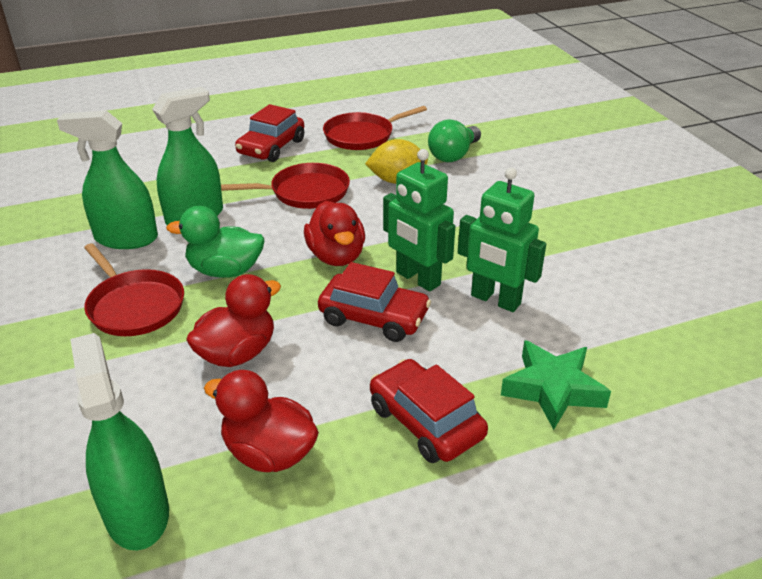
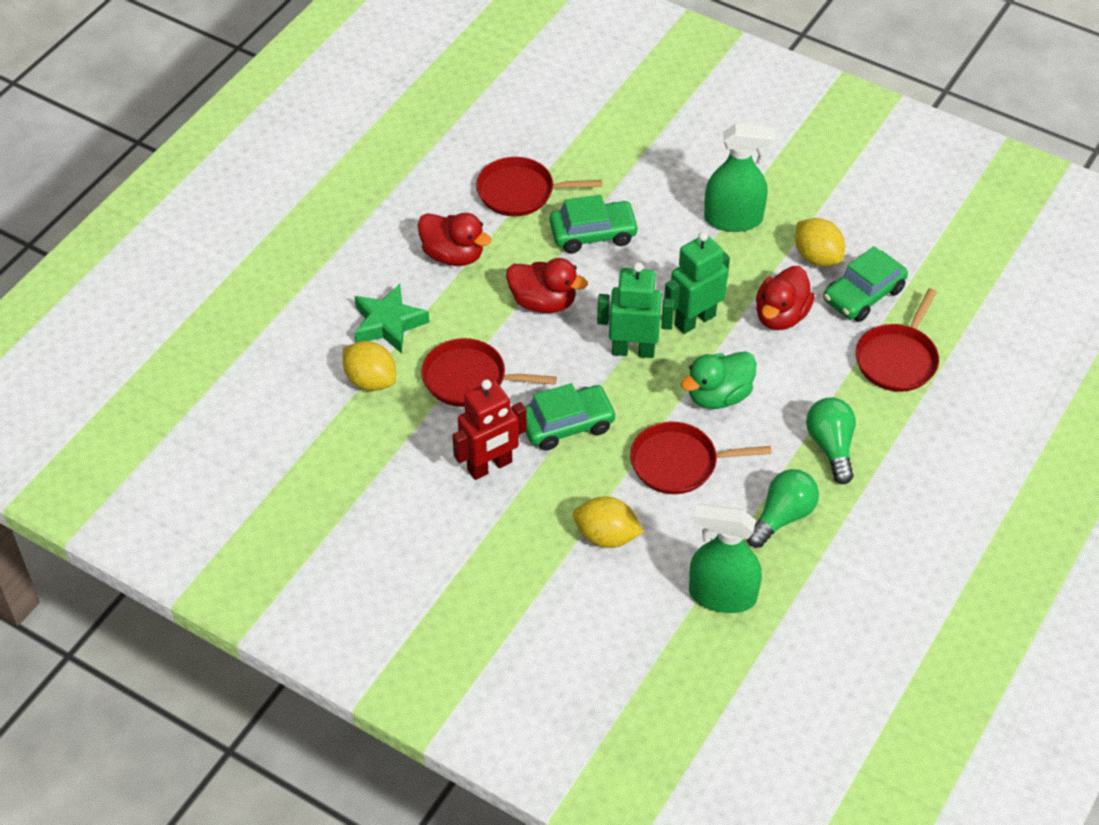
green car: none = 0 -> [525,383,617,451] [550,195,639,253] [823,246,908,322] = 3
green light bulb: [428,119,481,162] = 1 -> [747,469,819,548] [806,397,856,484] = 2
green spray bottle: [57,110,158,249] [70,333,169,550] [152,87,223,225] = 3 -> [689,504,762,613] [704,123,776,232] = 2
red car: [235,104,304,162] [318,262,431,342] [370,359,488,463] = 3 -> none = 0
red pan: [84,243,184,336] [221,163,350,209] [323,106,427,150] = 3 -> [421,338,557,407] [476,157,602,216] [630,422,772,494] [856,288,939,392] = 4
red robot: none = 0 -> [452,379,527,480] = 1
yellow lemon: [365,139,428,184] = 1 -> [343,341,396,391] [573,496,644,548] [795,218,845,267] = 3

